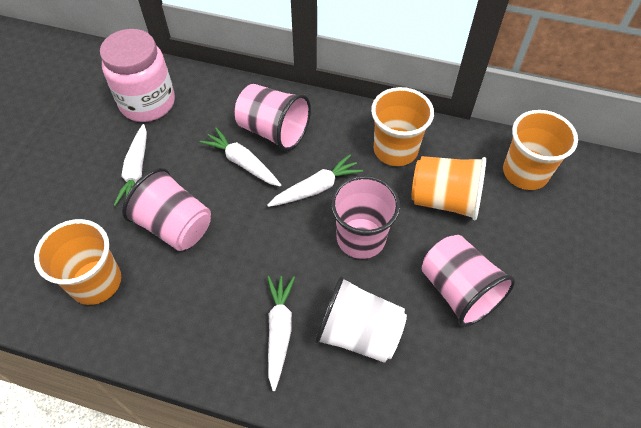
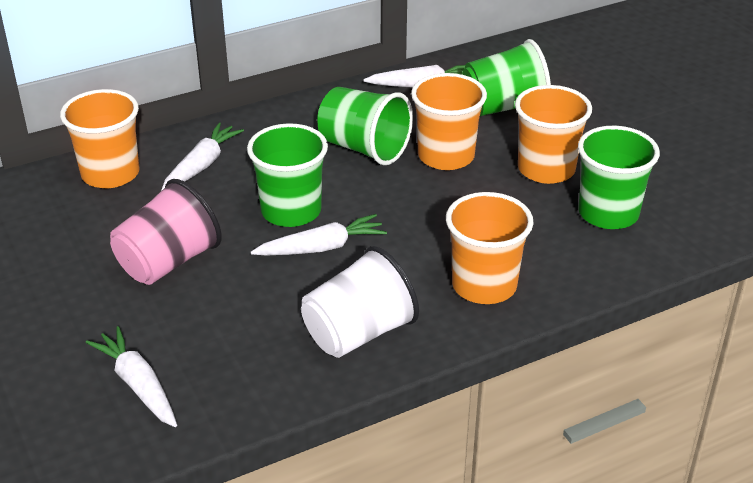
green cup: none = 0 -> [247,123,328,227] [317,87,413,165] [462,39,551,116] [578,126,660,229] = 4
pink cup: [122,168,211,251] [235,84,311,151] [331,175,400,259] [422,235,515,327] = 4 -> [110,179,222,285] = 1
pink jar: [100,29,175,122] = 1 -> none = 0

